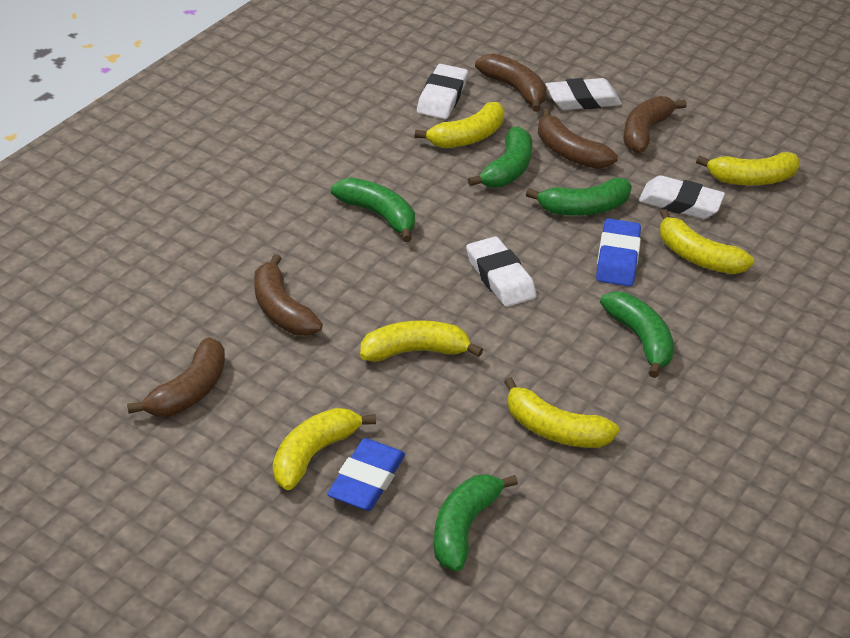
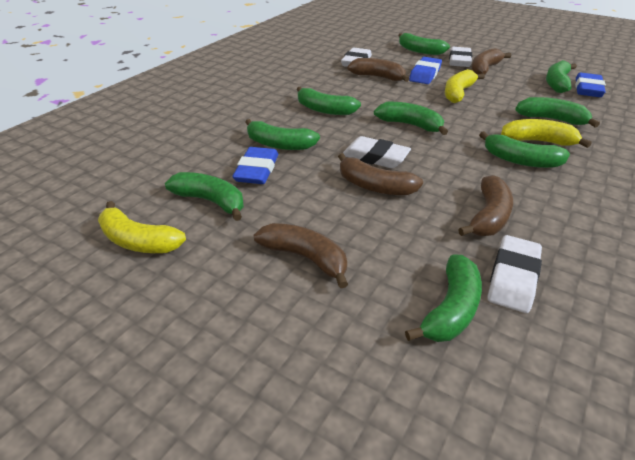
blue eraser: [327,438,405,511] [596,218,641,287] = 2 -> [232,147,278,184] [409,57,442,84] [575,73,606,97] = 3
green banana: [331,177,415,242] [434,474,518,572] [468,126,532,188] [526,177,632,216] [600,292,674,378] = 5 -> [165,172,244,221] [245,119,320,150] [297,87,361,115] [374,102,448,135] [398,33,450,55] [405,254,482,342] [479,131,570,168] [516,97,600,127] [546,60,577,93] = 9
yellow banana: [273,408,376,490] [360,320,483,362] [415,102,505,148] [504,377,619,448] [659,209,754,274] [696,152,800,185] = 6 -> [98,201,186,253] [445,69,485,103] [501,119,592,148] = 3

